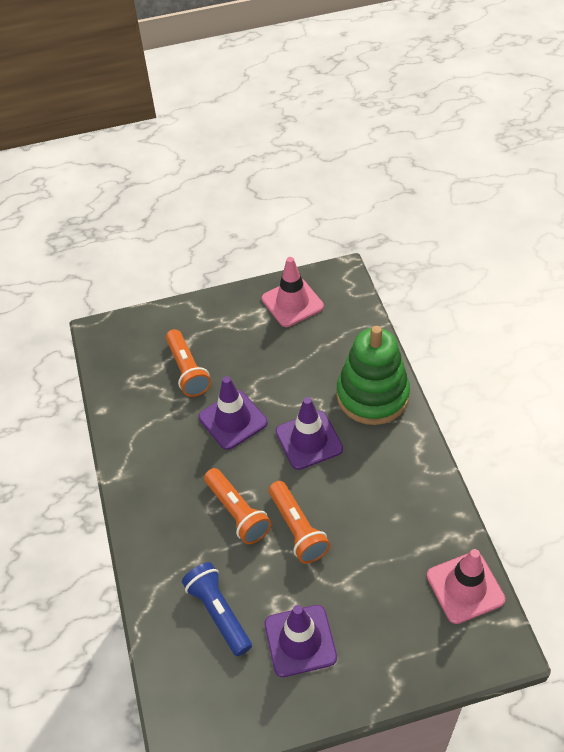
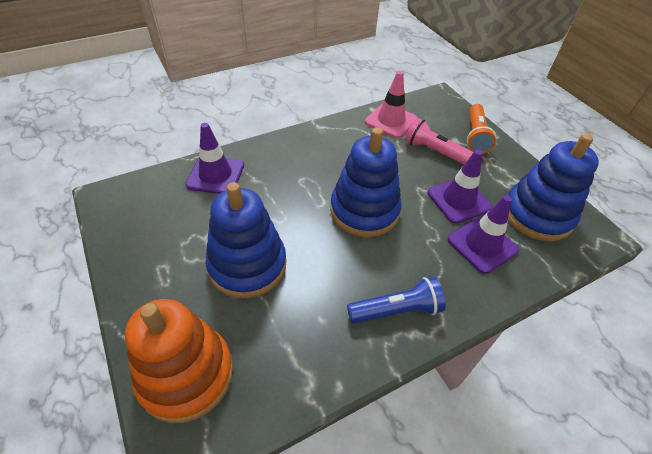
blue stacking toy: none = 0 -> [205,182,286,298] [330,127,401,238] [508,133,599,242] = 3
green stacking toy: [337,326,410,425] = 1 -> none = 0
orange flashlight: [166,329,211,397] [204,468,272,544] [269,481,330,563] = 3 -> [467,104,496,154] = 1
orange stacking toy: none = 0 -> [125,299,233,423] = 1
pink flashlight: none = 0 -> [405,118,473,165] = 1
pink traffic cone: [262,257,324,327] [427,549,505,624] = 2 -> [365,71,417,138] = 1

